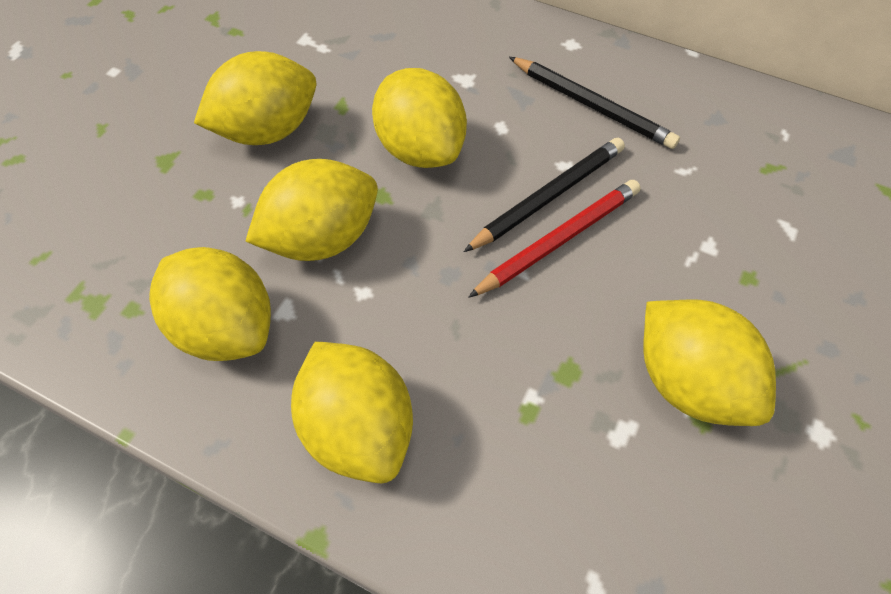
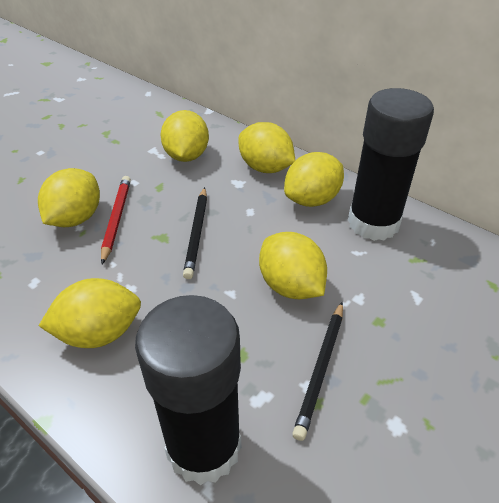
black glue stick: none = 0 -> [135,295,241,485] [348,88,434,241] = 2

